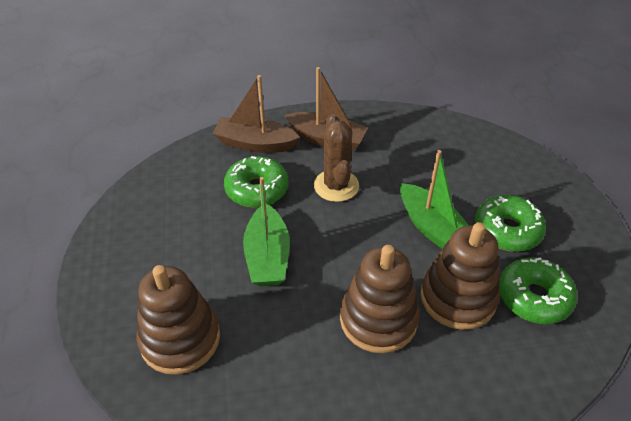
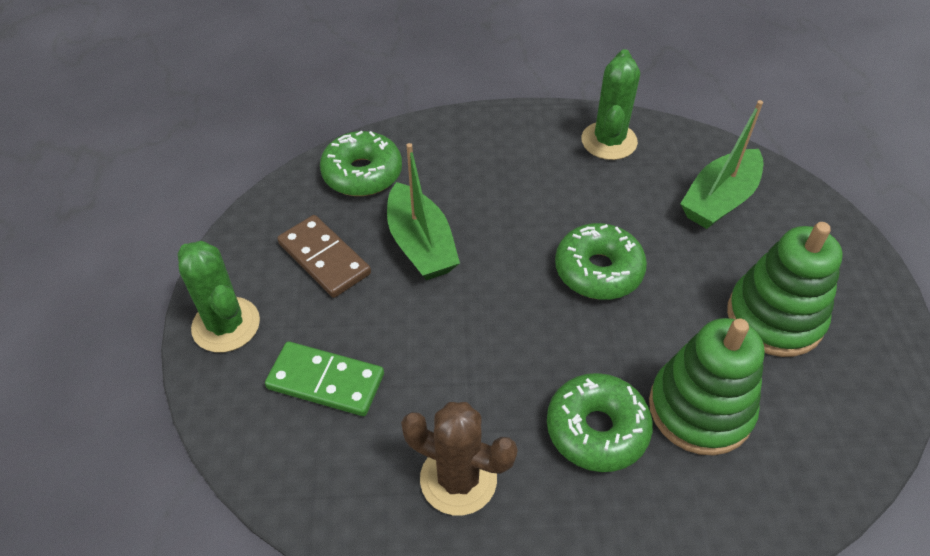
brown boat: [213,75,300,153] [284,67,368,152] = 2 -> none = 0
brown domino: none = 0 -> [277,215,371,298] = 1
brown stacking toy: [136,265,220,375] [340,245,420,353] [420,222,500,330] = 3 -> none = 0
green cactus: none = 0 -> [177,241,260,352] [582,49,640,160] = 2
green domino: none = 0 -> [265,341,384,416] = 1
green stacking toy: none = 0 -> [649,318,765,455] [727,222,843,357] = 2

